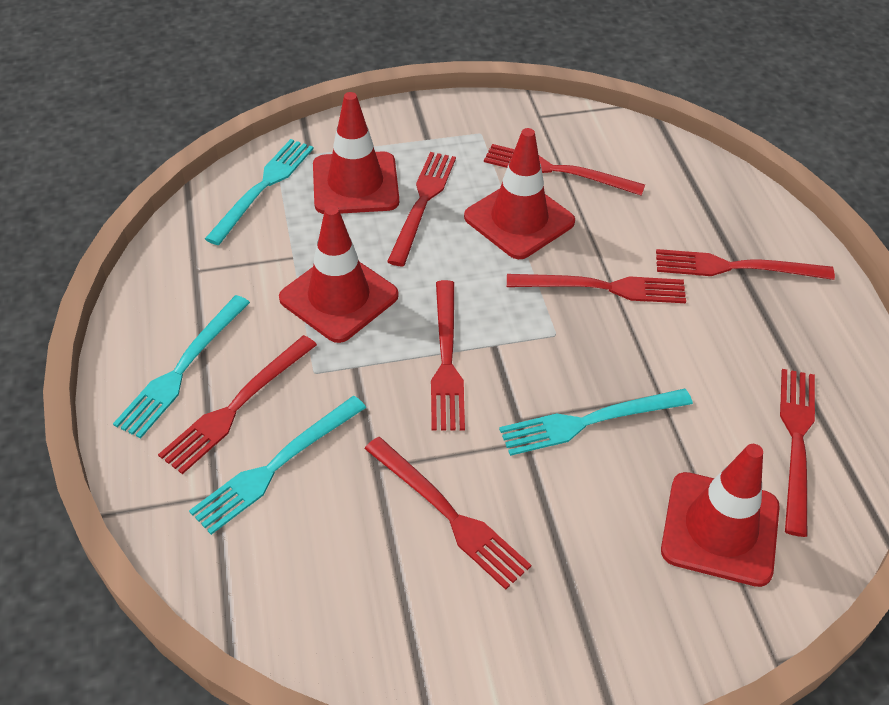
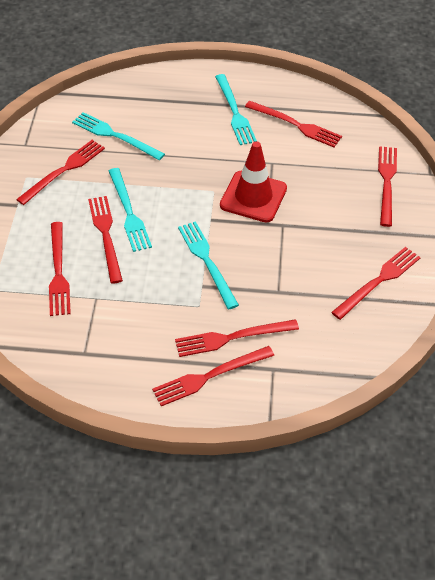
red traffic cone: [279,205,399,343] [313,92,399,214] [464,128,575,259] [661,444,780,587] = 4 -> [220,141,287,223] = 1

